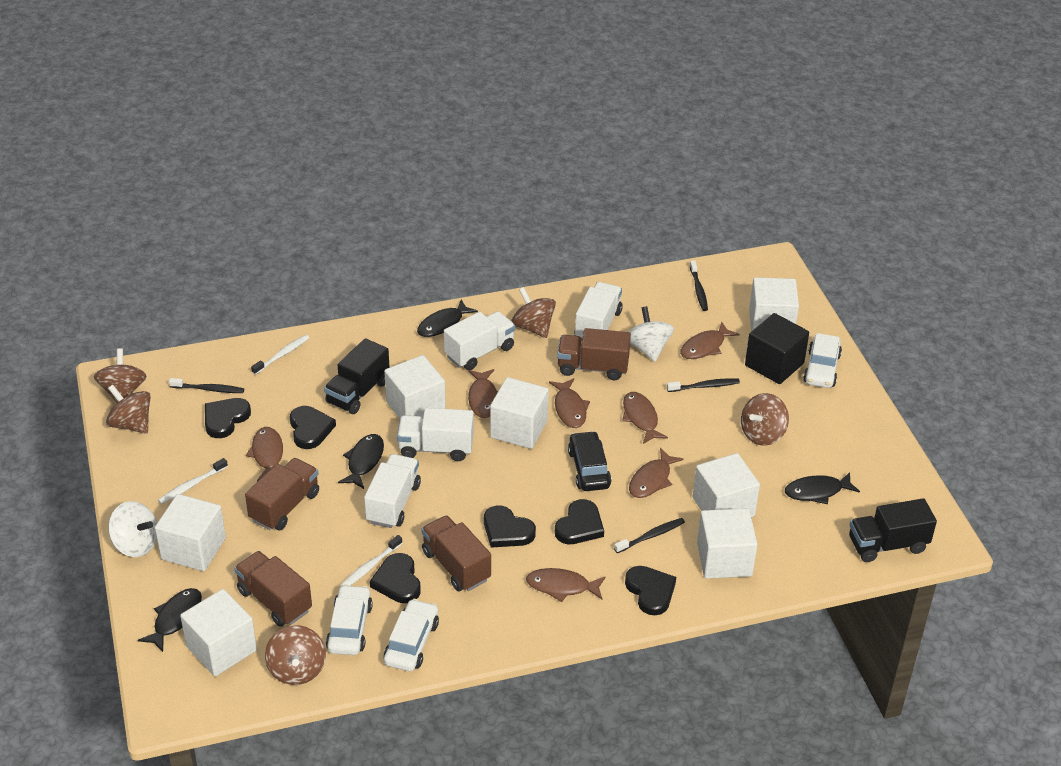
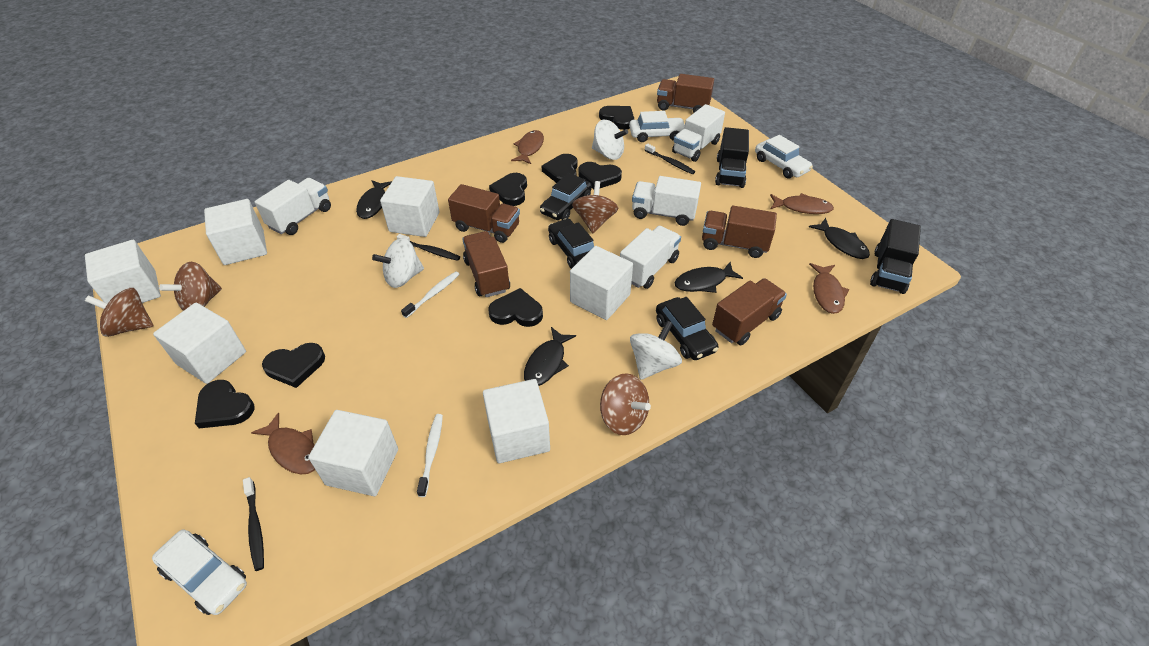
black car: [568,431,612,491] = 1 -> [540,173,592,220] [548,218,594,269] [656,297,719,360] = 3
black cube: [745,313,809,384] = 1 -> none = 0
black heart: [205,398,251,438] [290,406,336,449] [370,553,421,603] [484,505,536,548] [555,499,604,544] [625,566,676,615] = 6 -> [195,380,255,429] [262,343,325,388] [489,173,527,206] [489,288,543,327] [542,154,578,183] [578,162,622,189] [599,106,634,130] = 7
black toothbrush: [169,378,244,393] [614,518,685,553] [667,378,740,392] [690,260,708,311] = 4 -> [243,477,264,571] [397,234,460,261] [645,143,695,174] = 3
brown fish: [246,427,283,482] [468,369,498,418] [526,568,606,602] [549,378,590,428] [622,392,668,444] [629,448,684,498] [680,322,740,359] = 7 -> [251,412,315,474] [511,130,544,164] [770,193,834,214] [809,263,849,314] = 4
brown spinning top: [94,348,147,403] [106,385,151,434] [265,625,326,685] [511,287,556,338] [741,393,789,446] = 5 -> [85,288,153,337] [159,262,222,311] [572,181,618,233] [600,373,651,435] = 4
brown truck: [234,551,312,627] [245,458,319,531] [421,515,491,592] [557,328,631,380] = 4 -> [448,184,520,243] [462,231,510,297] [657,74,714,113] [702,206,777,258] [712,278,787,345] = 5
white spinning top: [108,501,157,557] [629,306,674,362] = 2 -> [372,238,424,288] [592,120,628,160] [630,321,682,380] = 3
white toothbrush: [158,458,228,504] [251,335,309,375] [340,535,402,587] = 3 -> [401,271,460,318] [417,414,443,497] = 2

